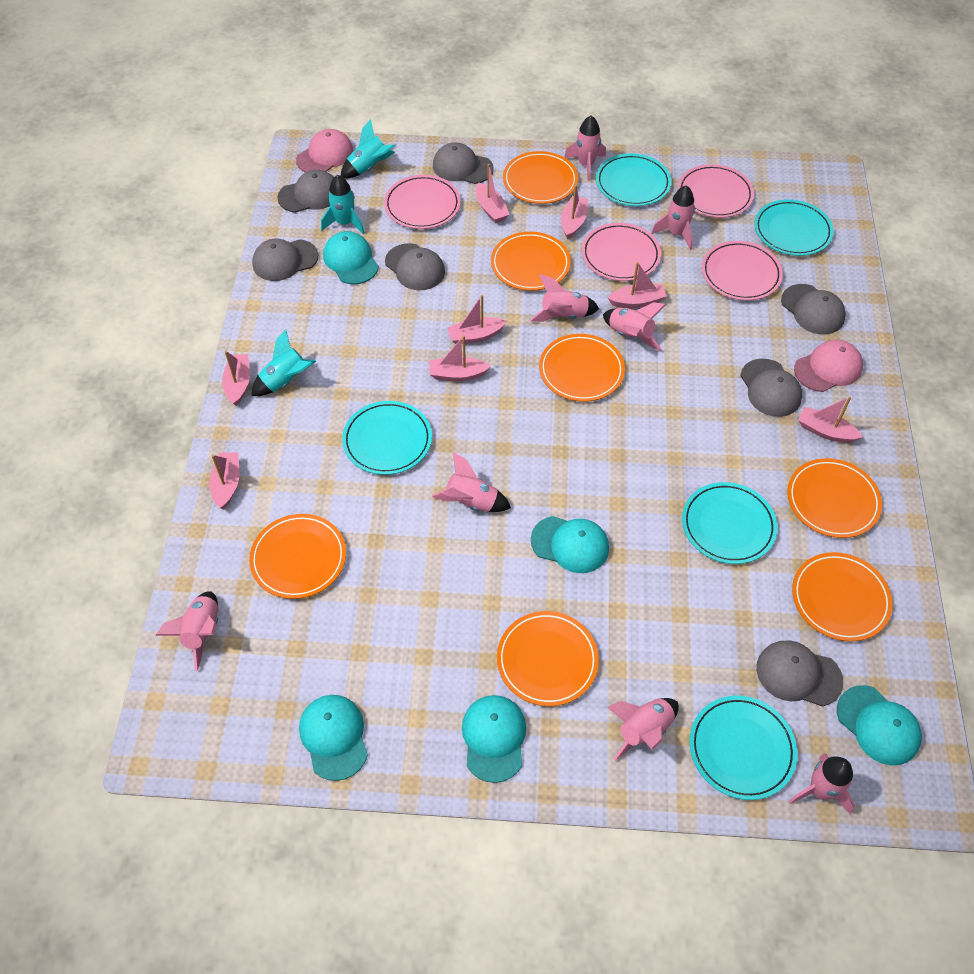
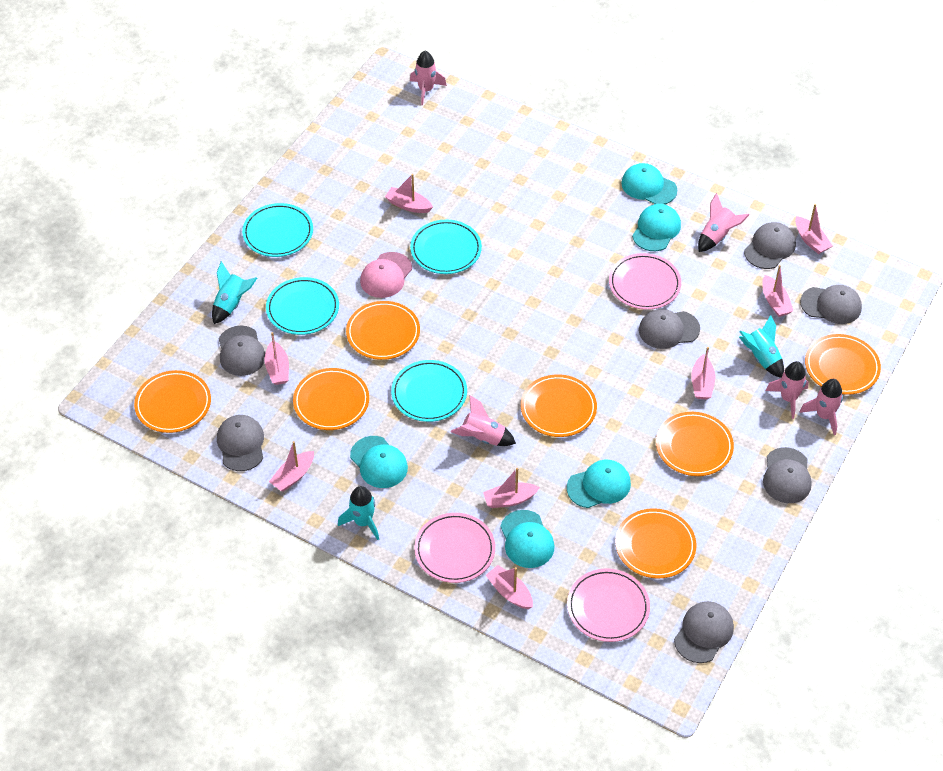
pink cap: [296,129,354,173] [794,340,863,392] = 2 -> [360,252,412,298] = 1
pink plate: [384,175,461,229] [582,223,661,281] [677,164,754,218] [702,241,783,301] = 4 -> [414,513,495,583] [567,568,650,642] [609,253,681,310] = 3
pink rocket: [155,591,218,671] [432,452,511,512] [530,274,599,322] [564,115,606,181] [603,302,666,351] [607,698,679,761] [651,185,695,250] [788,753,855,814] = 8 -> [410,51,447,105] [450,395,516,446] [698,193,749,252] [765,361,809,419] [800,379,843,435] = 5
turquoise plate: [342,401,432,475] [596,154,672,206] [682,482,777,564] [689,696,797,800] [754,199,834,256] = 5 -> [242,203,313,257] [266,277,339,335] [391,360,467,422] [410,220,482,274] = 4

